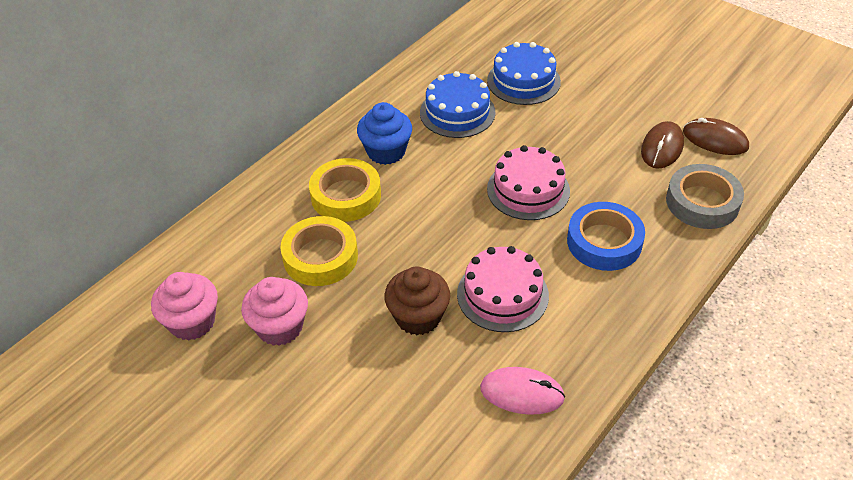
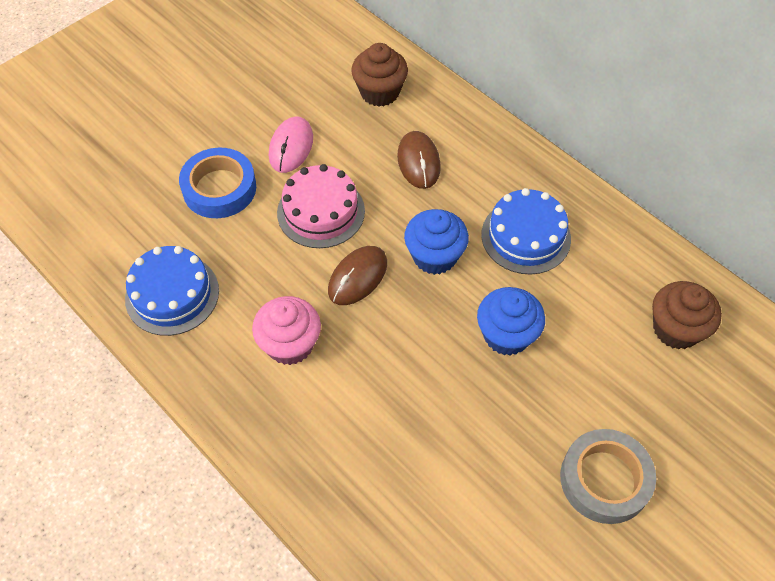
blue cupcake: [357,102,412,165] = 1 -> [404,209,469,275] [477,287,545,356] = 2
brown cupcake: [384,266,450,335] = 1 -> [351,43,408,107] [652,281,722,349] = 2
pink cake: [457,246,549,332] [487,145,570,220] = 2 -> [277,164,365,248] = 1
pink cupcake: [151,272,218,341] [241,277,308,346] = 2 -> [252,296,321,365] = 1
yellow tape: [280,216,358,286] [309,158,381,222] = 2 -> none = 0

